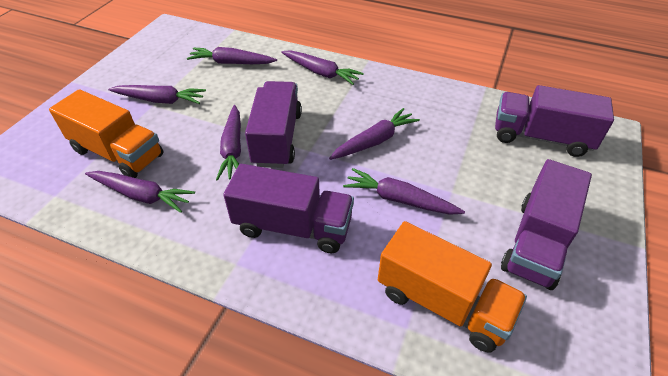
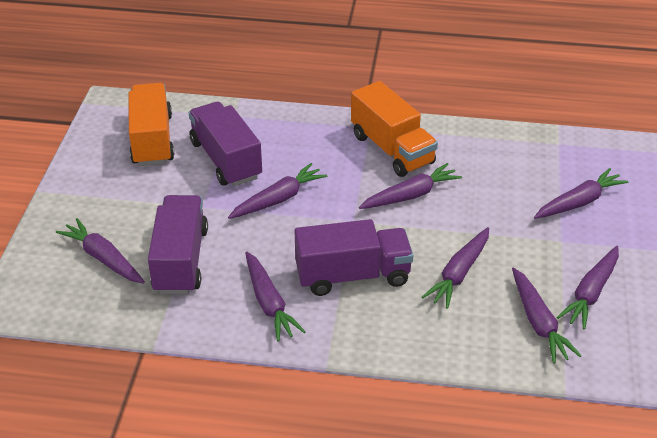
purple carrot: [85,171,195,213] [108,85,206,104] [187,47,277,64] [216,105,241,181] [281,50,364,85] [329,108,420,160] [343,168,465,215] = 7 -> [56,218,145,284] [228,163,327,219] [245,252,306,342] [359,163,462,209] [422,227,489,309] [512,267,582,364] [534,168,628,219] [557,246,619,329] = 8
purple truck: [224,164,354,254] [245,81,302,168] [495,85,614,157] [501,159,592,290] = 4 -> [148,195,208,294] [189,101,262,186] [295,219,413,296] = 3

